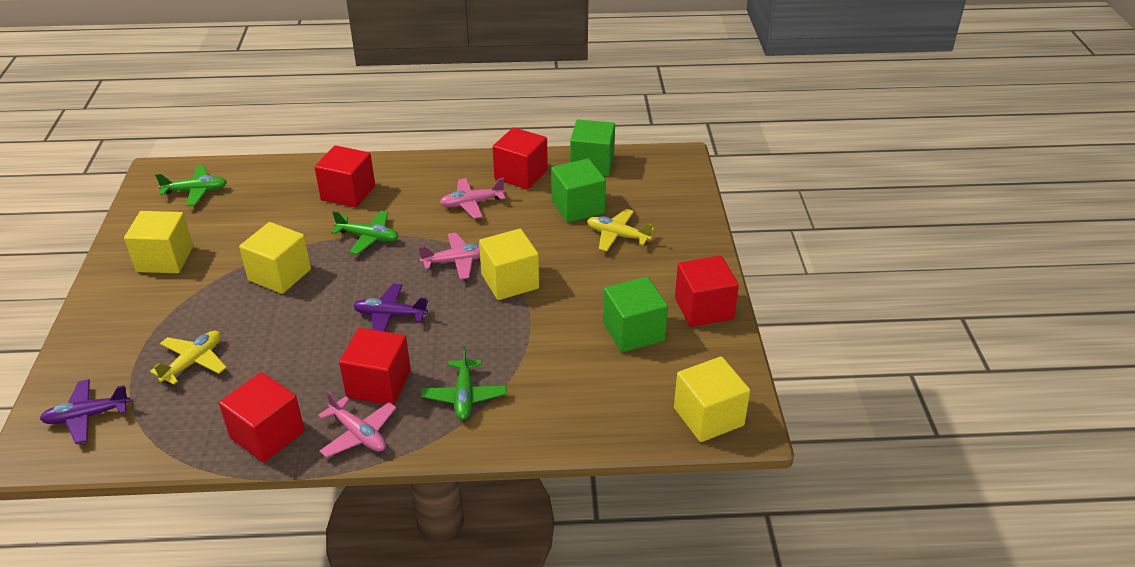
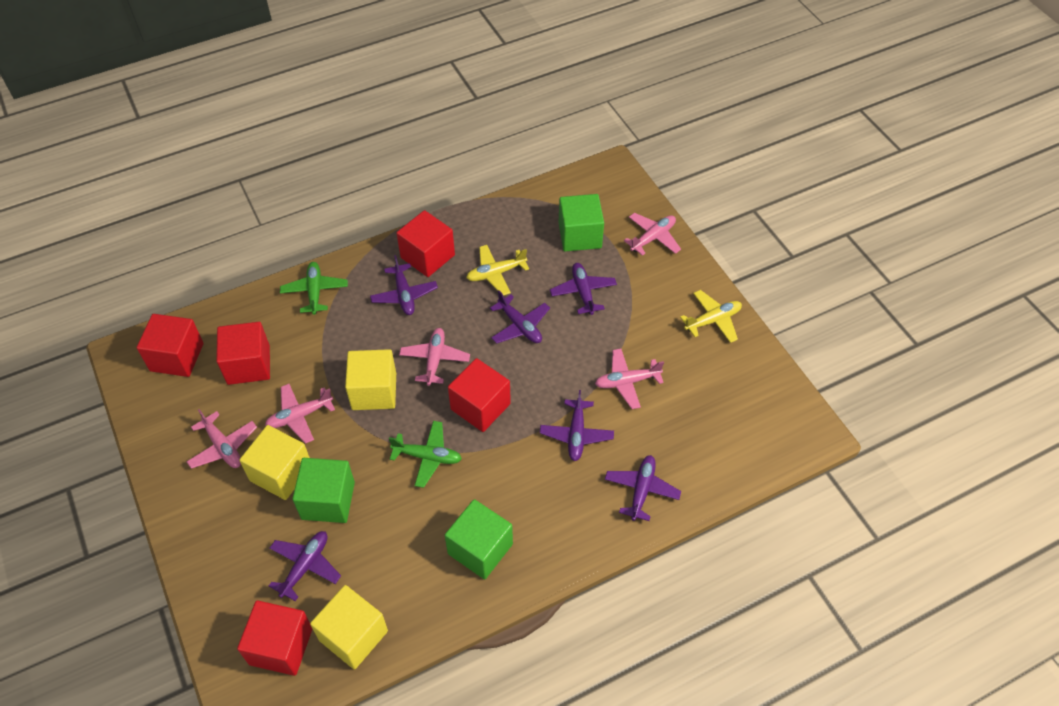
green plane: [155,166,227,206] [331,210,399,255] [421,346,507,420] = 3 -> [280,262,348,315] [389,421,462,488] = 2
pink plane: [318,391,396,458] [418,233,480,280] [440,178,506,219] = 3 -> [187,409,257,469] [265,384,335,444] [399,328,470,386] [595,349,664,409] [624,213,681,256] = 5
purple plane: [40,379,130,444] [353,284,428,332] = 2 -> [269,531,341,601] [370,255,438,315] [490,290,550,344] [540,390,614,461] [550,263,617,315] [605,455,681,521] = 6
yellow cube: [124,211,193,273] [239,222,311,294] [479,229,539,300] [674,356,750,442] = 4 -> [239,425,310,500] [310,585,388,669] [345,349,396,410] = 3

